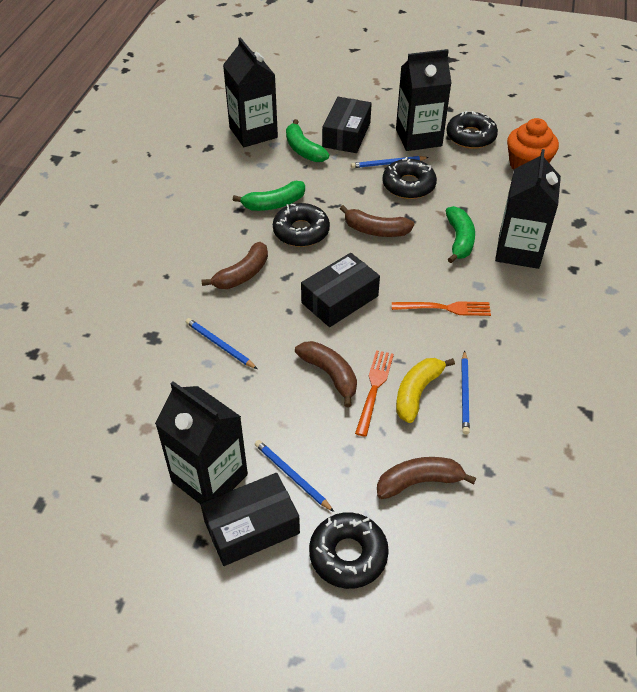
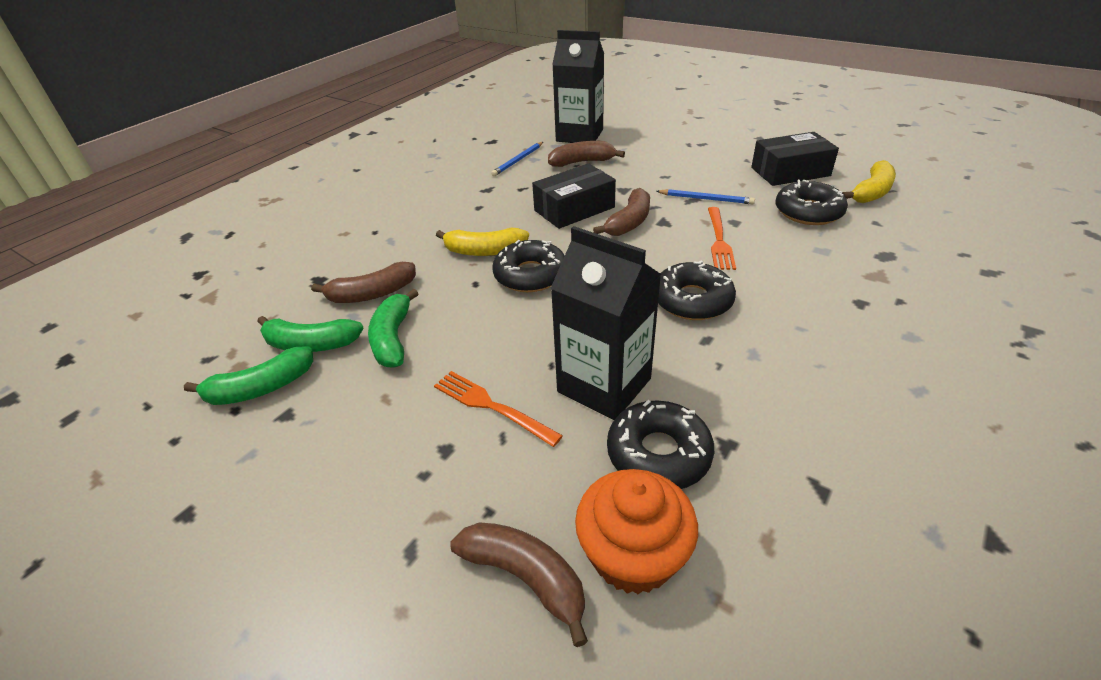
black box: [201,473,300,566] [301,253,380,327] [322,97,372,153] = 3 -> [532,163,616,229] [751,132,839,186] = 2
black carton: [155,381,248,504] [223,37,278,147] [396,49,452,151] [495,149,561,269] = 4 -> [550,226,661,420] [552,30,604,143] = 2
blue pencil: [186,318,257,369] [255,440,334,512] [351,156,429,168] [461,350,470,434] = 4 -> [491,142,543,176] [656,189,755,204] = 2
yellow banana: [396,358,455,423] = 1 -> [436,228,529,256] [843,160,896,203] = 2

